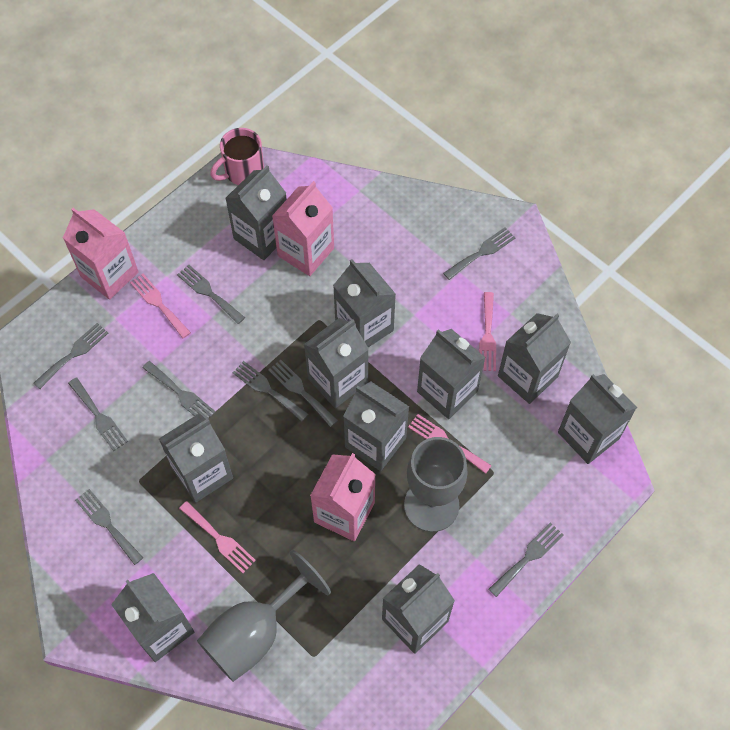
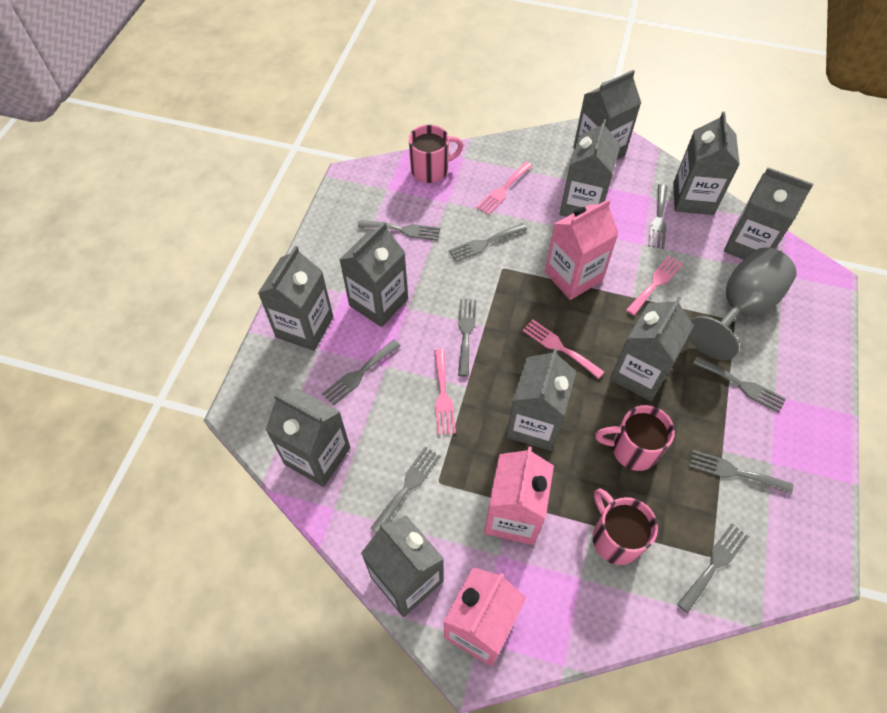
grey goblet: [197,550,331,682] [404,437,468,532] = 2 -> [688,247,796,360] = 1
pink mug: [210,128,264,185] = 1 -> [409,125,463,183] [593,488,658,565] [595,405,675,471] = 3

